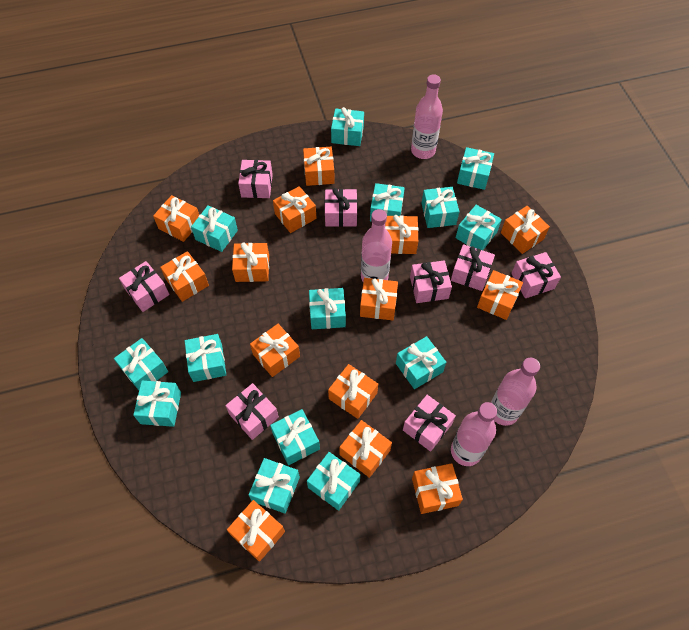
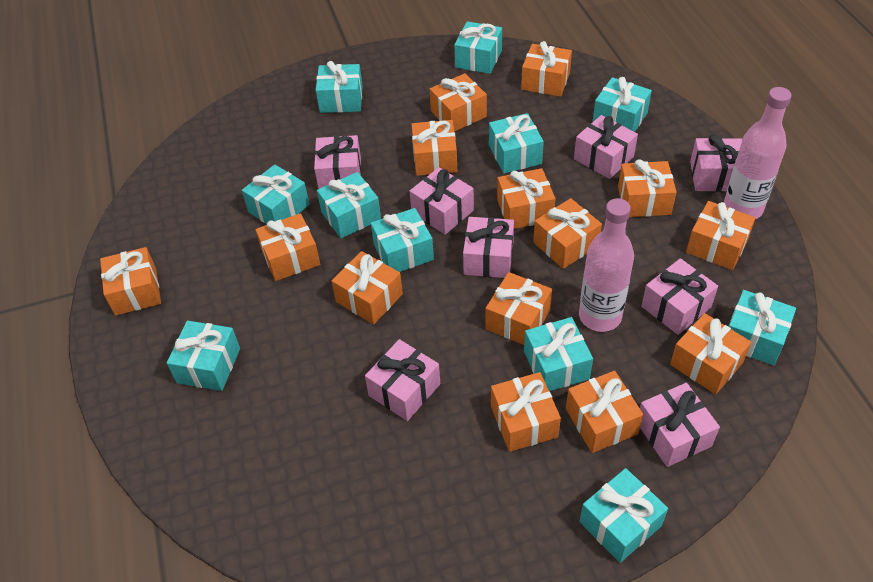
pink bottle: [361,209,392,282] [411,74,443,159] [451,402,497,466] [491,357,540,426] = 4 -> [579,198,634,332] [724,87,791,219] = 2
turquoise gift: [114,338,168,390] [133,381,181,427] [185,334,226,382] [191,205,238,252] [249,458,300,514] [270,409,320,465] [307,452,360,511] [309,288,346,329] [331,107,364,146] [370,183,405,222] [396,336,446,389] [421,187,459,228] [456,205,502,250] [457,147,494,190] = 14 -> [167,321,240,391] [242,164,310,224] [316,61,363,113] [317,172,381,238] [371,208,434,272] [454,21,502,74] [489,113,544,174] [524,317,593,391] [579,468,668,563] [593,77,652,132] [728,290,796,365] = 11

